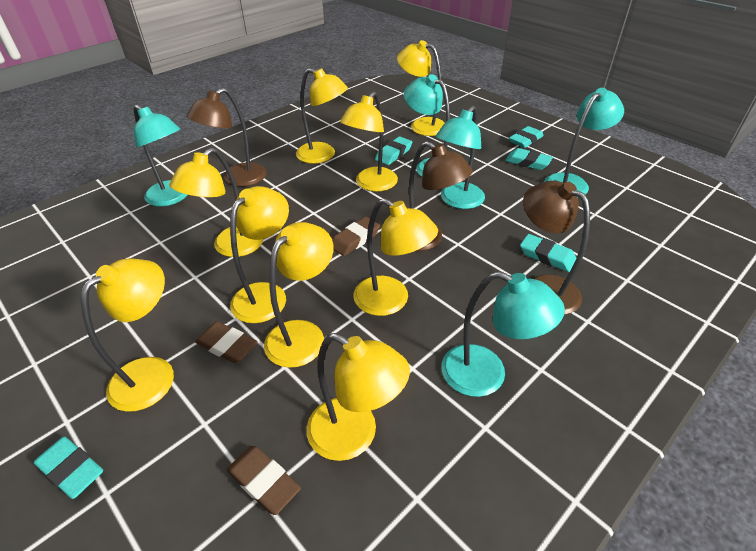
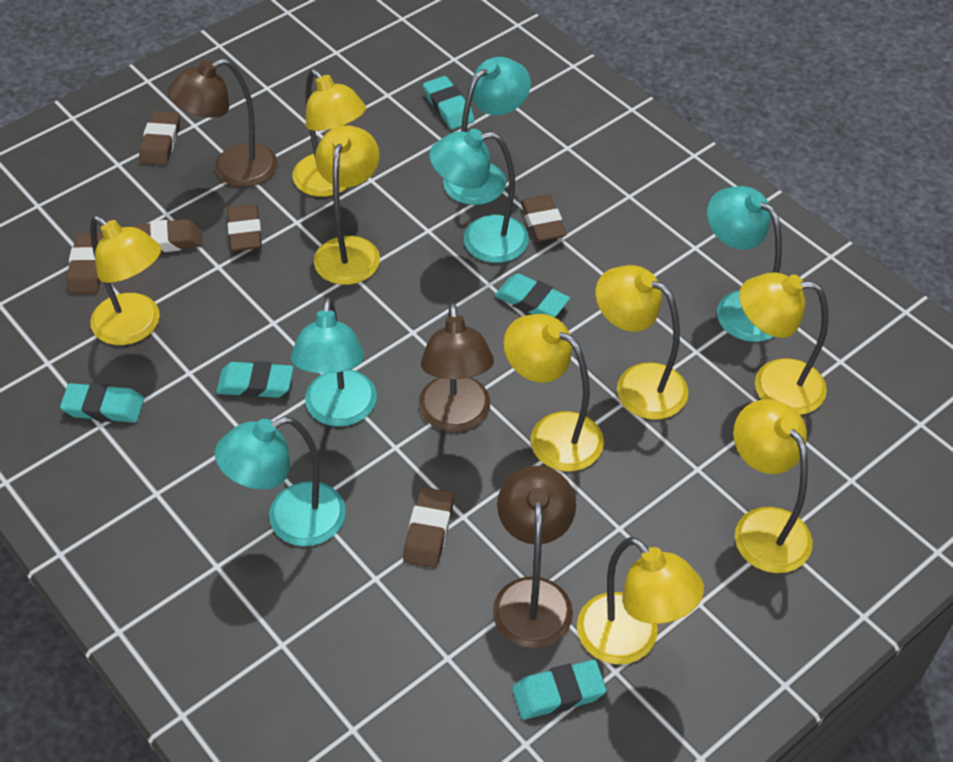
brown eraser: [195,321,258,364] [227,446,301,515] [332,217,380,256] = 3 -> [66,233,104,294] [130,219,203,252] [139,111,180,166] [227,204,262,251] [403,487,454,568] [520,194,567,242] = 6
yellow lamp: [81,258,174,412] [169,148,263,257] [230,186,289,323] [264,222,334,368] [296,68,348,164] [307,333,410,461] [340,92,398,192] [354,198,438,316] [397,40,445,136] = 9 -> [90,215,161,345] [292,69,366,197] [314,125,380,285] [504,314,604,471] [577,537,704,664] [595,265,688,420] [733,399,813,573] [739,272,829,415] = 8

